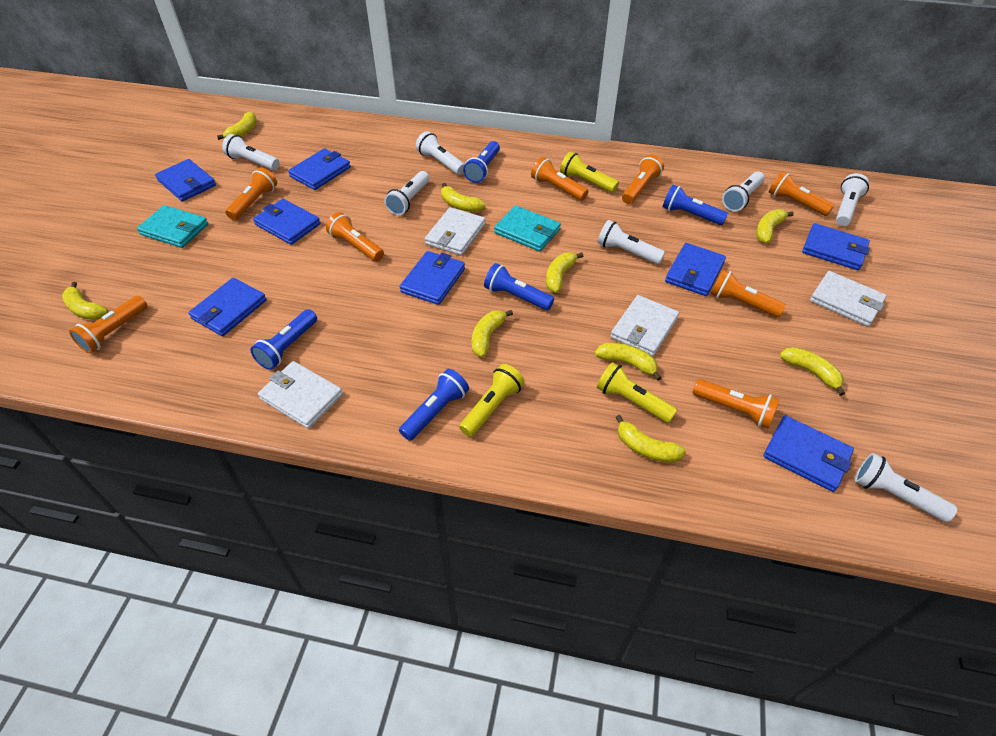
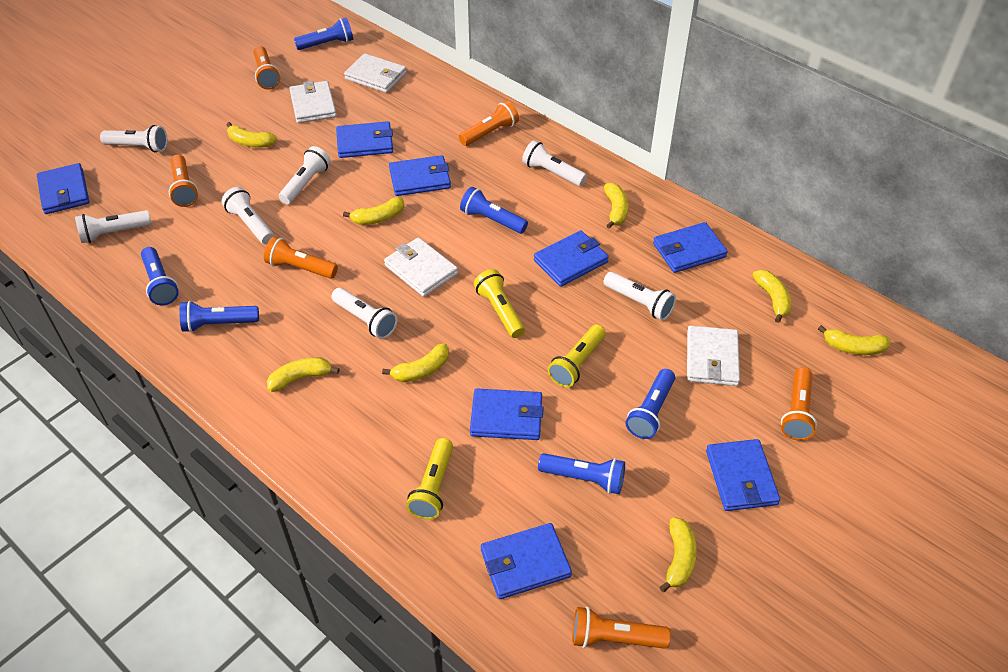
blue flashlight: [250,309,317,370] [399,369,469,441] [463,141,500,183] [484,263,554,310] [663,185,728,225] = 5 -> [141,247,179,305] [179,301,259,332] [294,18,353,50] [460,187,528,234] [538,453,625,494] [625,369,675,439] = 6
orange flashlight: [69,296,147,354] [225,167,277,220] [326,212,384,262] [531,157,588,201] [622,155,664,204] [693,379,780,429] [710,269,786,318] [769,171,834,216] = 8 -> [169,155,198,207] [254,46,280,90] [264,237,338,279] [459,101,519,146] [572,607,671,649] [781,367,817,441] = 6
turquoise wallet: [137,205,209,248] [494,205,561,252] = 2 -> none = 0
yellow banana: [62,282,109,320] [217,112,257,140] [441,183,486,212] [472,310,513,357] [546,252,583,293] [595,343,662,381] [615,415,686,463] [756,209,794,243] [780,347,845,396] = 9 -> [227,122,277,148] [267,357,340,392] [343,197,405,225] [382,343,449,382] [604,183,628,229] [659,517,697,592] [753,270,791,323] [818,325,890,355] = 8

